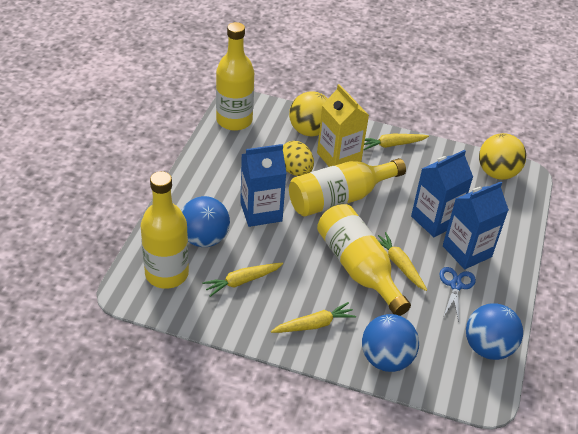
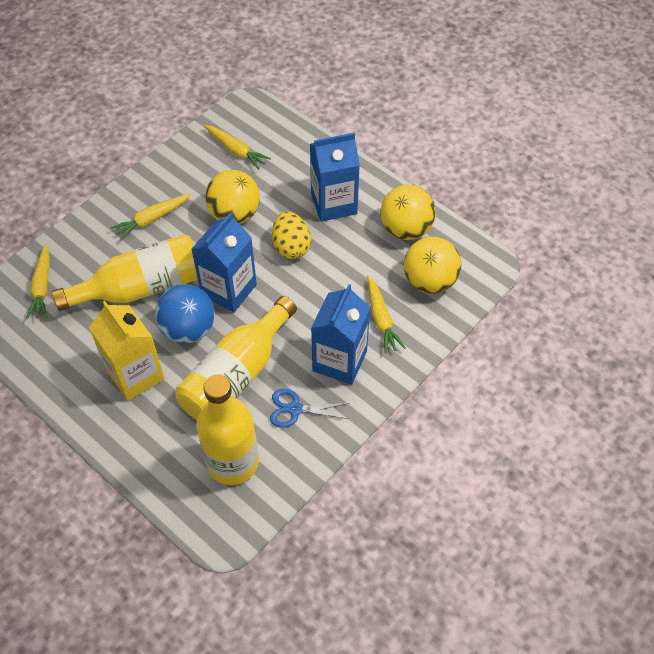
blue ball: [181,196,230,247] [362,314,419,372] [466,303,523,360] = 3 -> [155,284,215,344] = 1
yellow ball: [289,91,328,136] [479,133,526,180] = 2 -> [205,170,260,224] [380,185,436,240] [404,236,461,294] = 3
yellow bottle: [141,171,189,289] [216,22,254,131] [289,158,406,217] [317,204,411,316] = 4 -> [52,234,198,311] [175,296,297,420] [196,374,259,485] = 3

